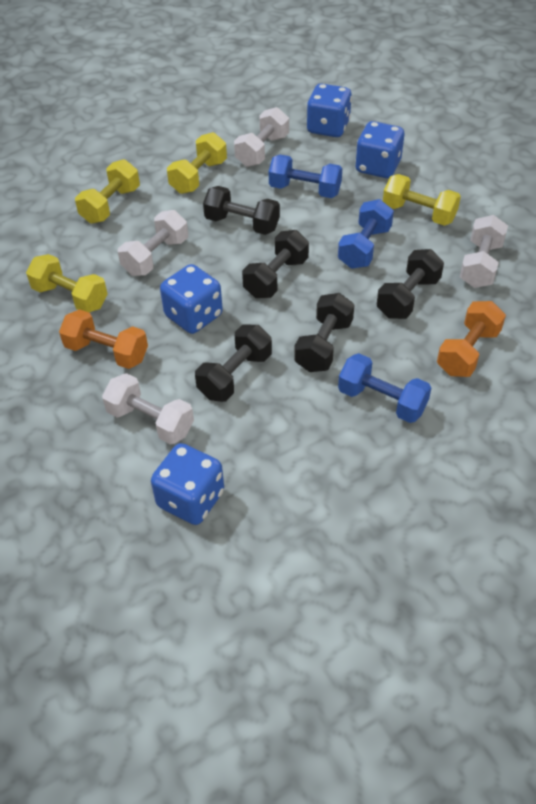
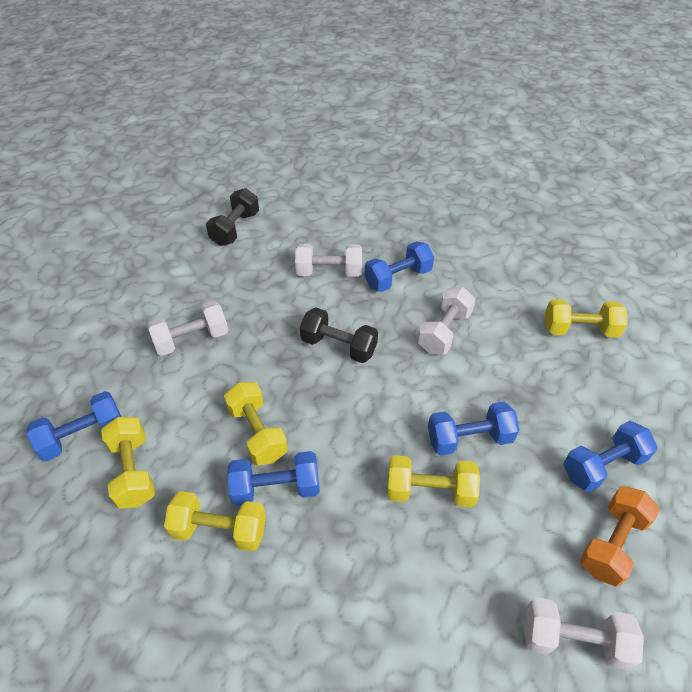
black dumbbell: [195,325,272,402] [203,186,280,235] [242,230,309,298] [294,293,354,372] [377,249,444,319] = 5 -> [206,188,259,246] [300,307,378,363] = 2
blue dice: [151,443,224,525] [160,264,223,334] [307,84,352,137] [355,121,404,178] = 4 -> none = 0
blue dumbbell: [269,155,342,198] [338,199,394,269] [338,353,431,423] = 3 -> [27,391,121,461] [227,451,320,506] [365,241,434,292] [428,402,519,456] [563,421,657,492] = 5
orange dumbbell: [59,309,148,369] [437,301,506,377] = 2 -> [580,486,660,587] = 1
yellow dumbbell: [26,254,107,312] [75,159,140,224] [167,132,227,194] [383,174,461,226] = 4 -> [101,417,155,508] [164,491,266,551] [224,382,288,465] [387,455,480,508] [545,299,627,338] = 5

